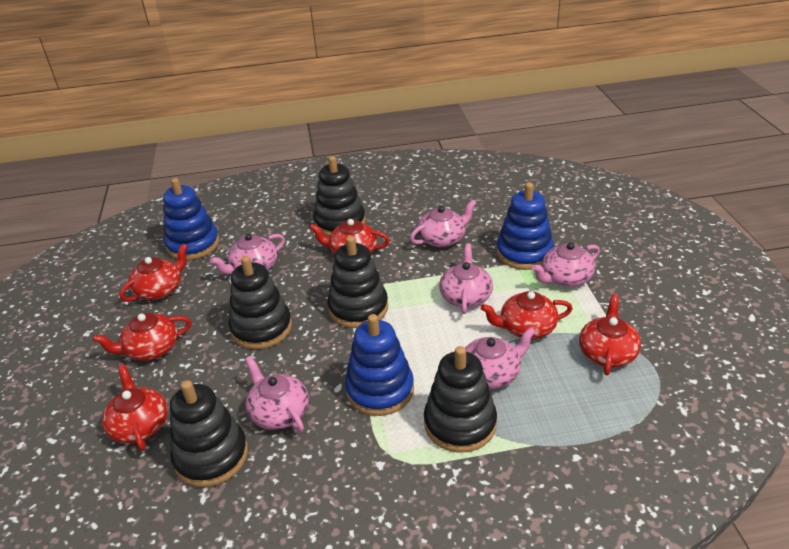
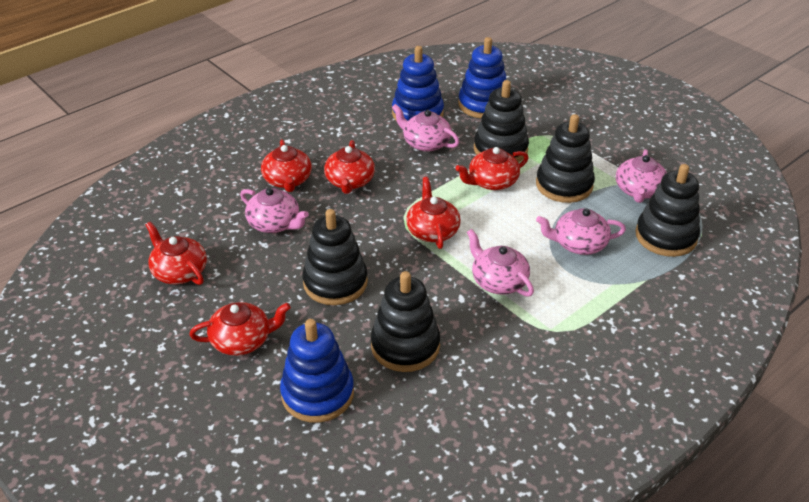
pink teapot: [210,234,285,274] [245,356,309,432] [410,200,476,247] [439,243,493,314] [465,327,536,389] [532,242,600,287] = 6 -> [240,188,309,233] [392,104,459,152] [467,229,534,297] [536,208,626,255] [616,149,667,203] = 5

